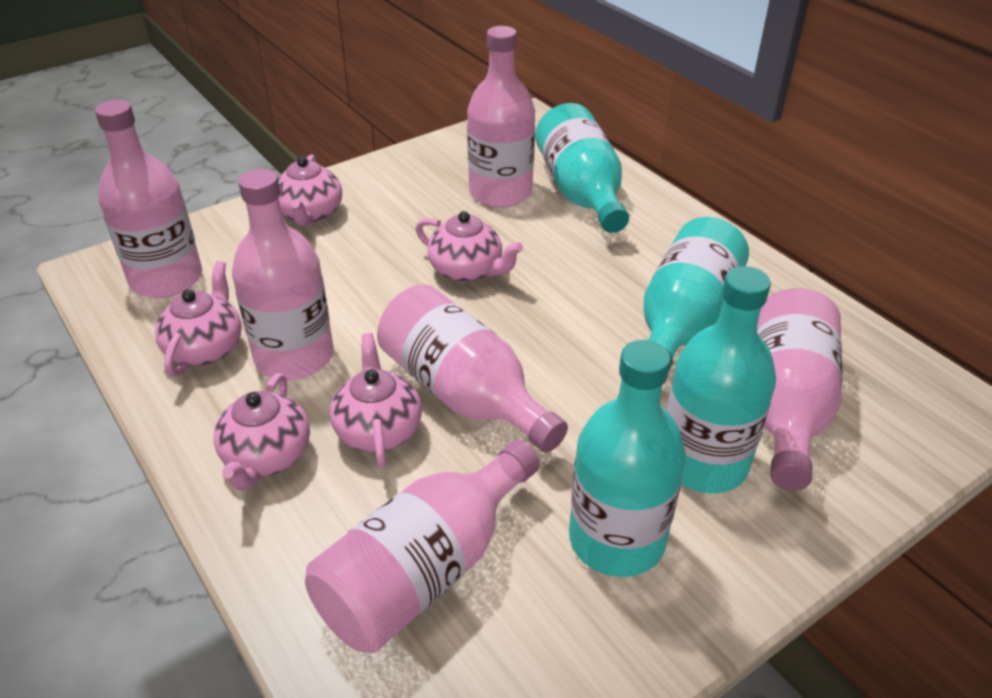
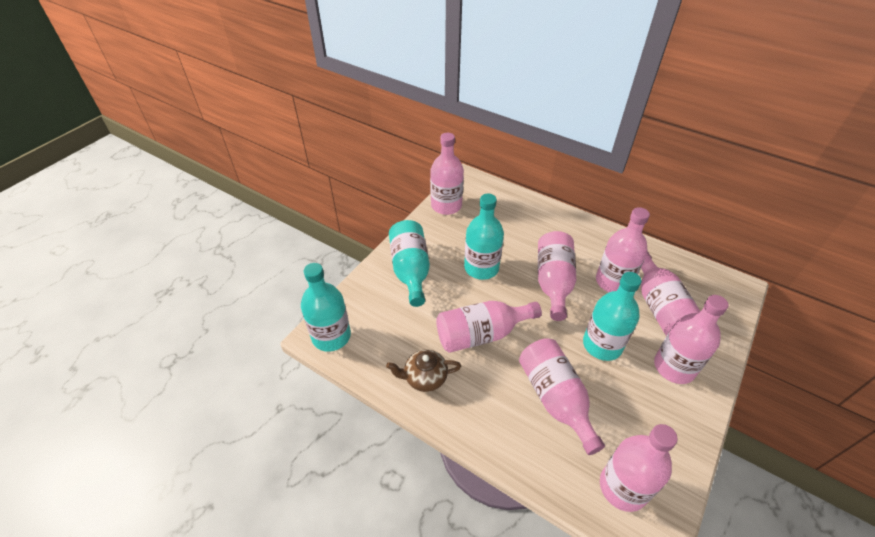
brown teapot: none = 0 -> [386,350,461,392] = 1
pink bottle: [95,100,202,298] [232,169,334,380] [305,440,540,653] [377,284,568,453] [467,26,535,208] [757,288,842,491] = 6 -> [430,133,464,215] [436,301,542,353] [519,338,605,455] [538,231,576,321] [596,207,650,292] [600,424,678,512] [641,251,701,336] [654,295,729,384] = 8
pink teapot: [155,261,242,377] [214,373,310,491] [278,154,342,226] [330,333,422,468] [416,211,523,283] = 5 -> none = 0

